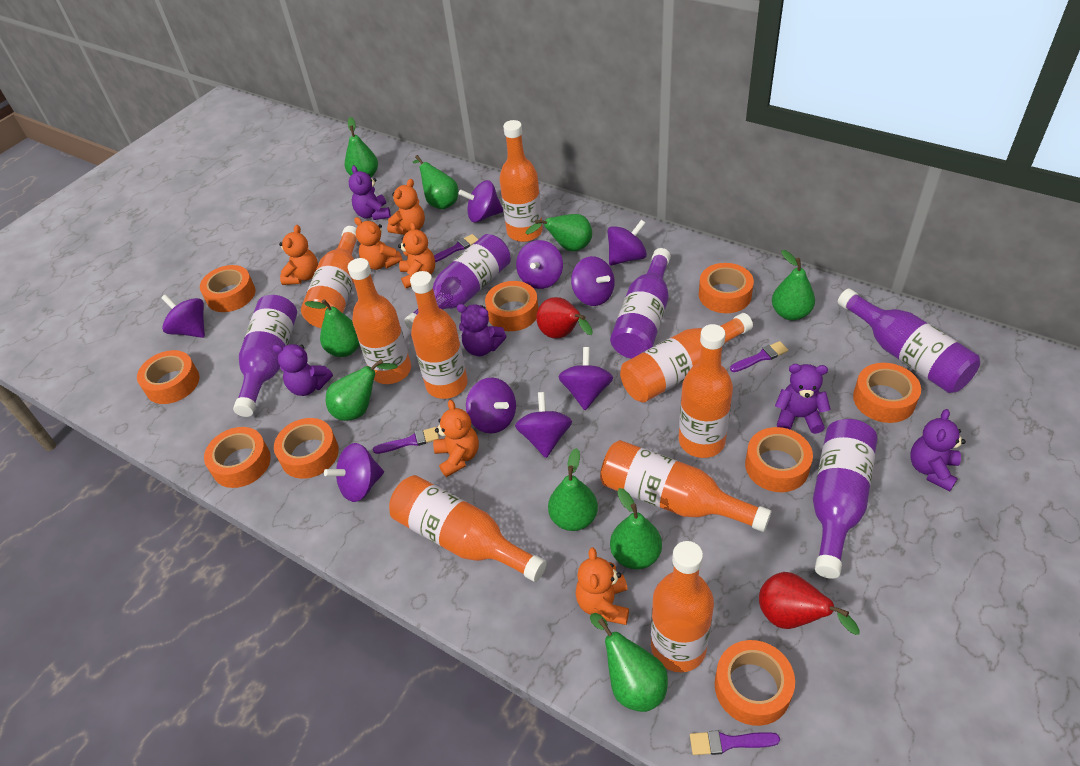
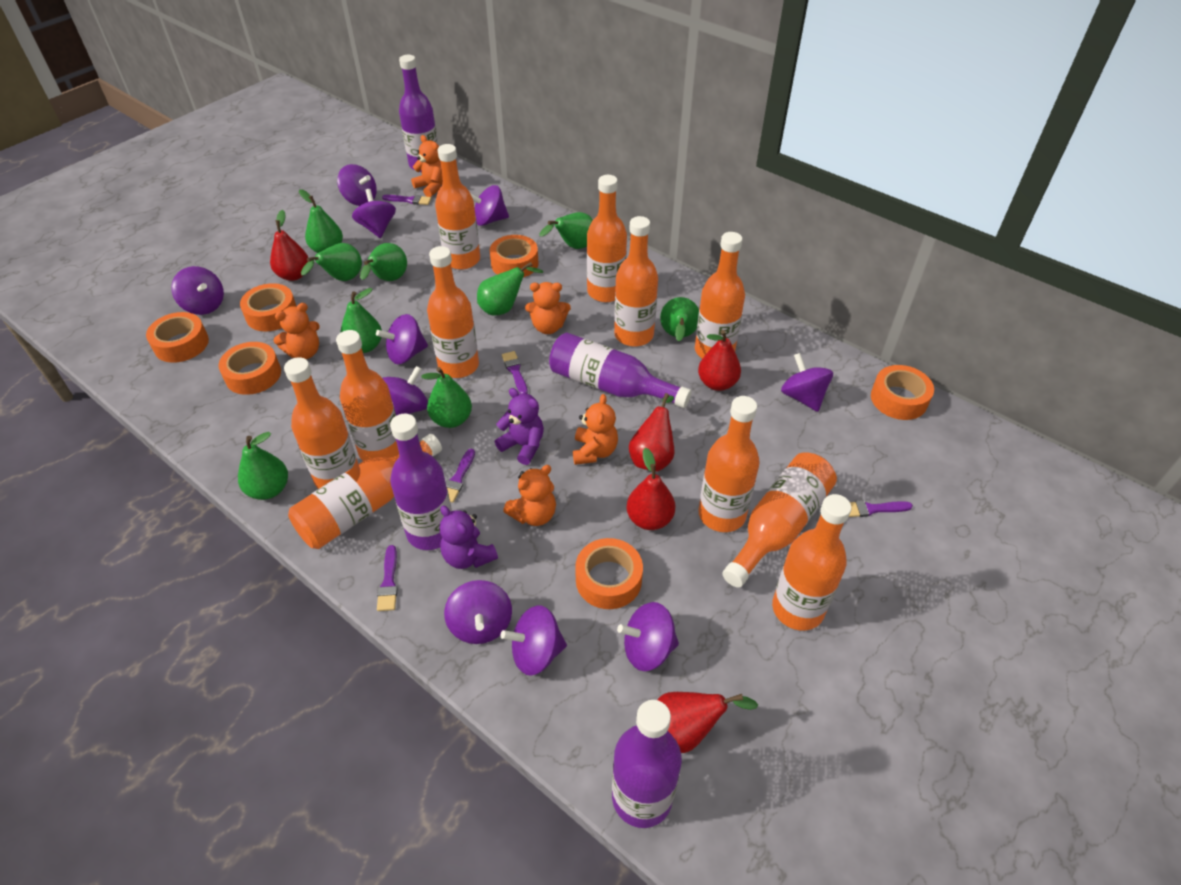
orange bottle: [301,226,358,328] [348,258,411,384] [389,475,547,582] [410,271,468,399] [500,120,543,242] [600,440,771,532] [620,313,753,403] [651,541,714,672] [679,324,733,458] = 9 -> [284,357,358,489] [288,434,442,549] [336,330,399,461] [427,246,479,378] [435,144,480,270] [587,175,627,302] [614,216,658,347] [695,232,745,358] [698,396,760,532] [722,452,837,588] [772,494,852,631] = 11
orange tape: [137,350,199,404] [200,265,255,312] [204,427,271,488] [274,418,339,479] [485,281,538,331] [699,263,754,313] [715,640,795,726] [745,427,813,492] [853,363,921,423] = 9 -> [146,312,209,363] [218,342,281,395] [240,283,297,332] [490,235,538,277] [575,538,643,609] [871,365,934,420] = 6
orange teddy bear: [279,225,318,285] [354,217,403,270] [387,179,425,235] [398,222,435,289] [433,400,479,477] [575,547,629,625] = 6 -> [274,303,320,359] [411,135,443,197] [503,465,556,526] [525,282,571,334] [573,394,618,465] = 5
purple bottle: [233,295,297,417] [404,234,511,330] [610,248,671,358] [813,419,877,579] [838,289,980,393] = 5 -> [390,414,452,550] [399,55,438,172] [549,333,692,408] [612,700,682,828] = 4
purple brush: [373,427,439,454] [434,234,478,262] [690,730,780,755] [730,341,788,372] = 4 -> [377,545,397,611] [382,195,431,205] [446,449,475,503] [502,351,528,394] [849,500,913,517] = 5
purple spinning top: [161,294,205,338] [324,443,384,502] [458,180,503,222] [466,378,516,434] [515,392,572,458] [516,240,563,289] [558,347,613,410] [571,256,615,306] [608,220,647,266] = 9 -> [171,266,224,315] [337,164,377,206] [352,189,396,238] [376,314,428,364] [382,366,428,416] [444,580,512,644] [470,185,509,226] [501,605,567,676] [617,602,679,671] [781,353,833,412] = 10
purple teddy bear: [273,344,333,396] [348,165,391,220] [457,304,507,356] [775,364,831,434] [910,409,966,492] = 5 -> [439,505,498,569] [495,388,544,465] = 2
red pear: [536,297,593,339] [759,572,860,635] = 2 -> [270,210,308,281] [627,448,675,530] [629,393,674,472] [657,692,758,753] [698,330,741,391] = 5

